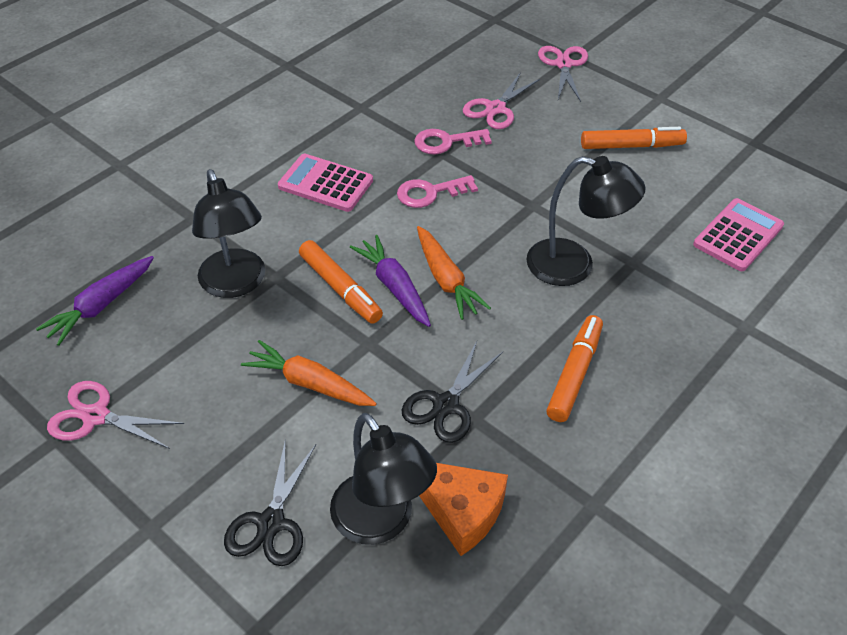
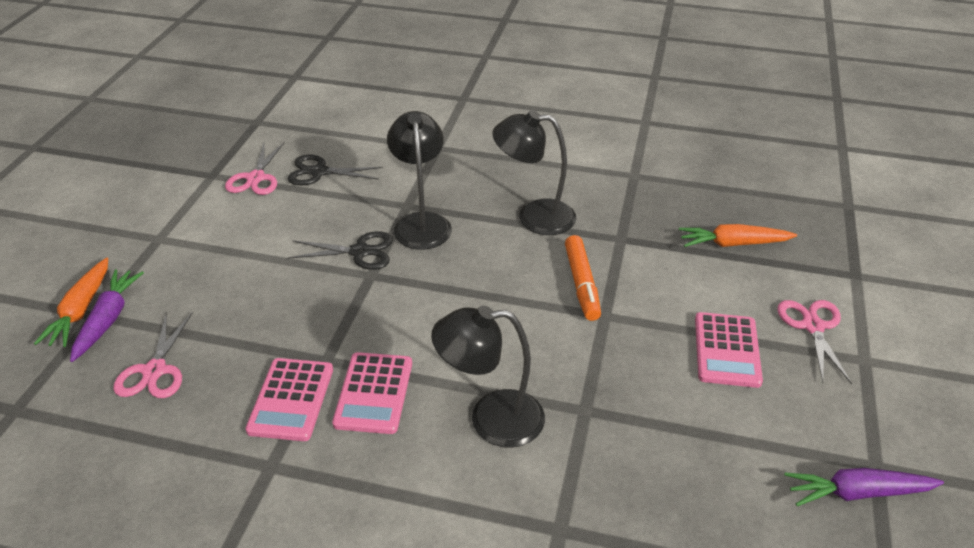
orange cheese: [419,463,508,556] = 1 -> none = 0
orange marker: [299,240,383,324] [546,315,603,422] [581,127,687,149] = 3 -> [565,235,601,321] = 1
pink calculator: [278,154,373,212] [693,198,784,271] = 2 -> [245,358,333,441] [332,352,412,434] [695,312,763,388] = 3
pink key: [397,175,478,208] [414,129,492,154] = 2 -> none = 0

